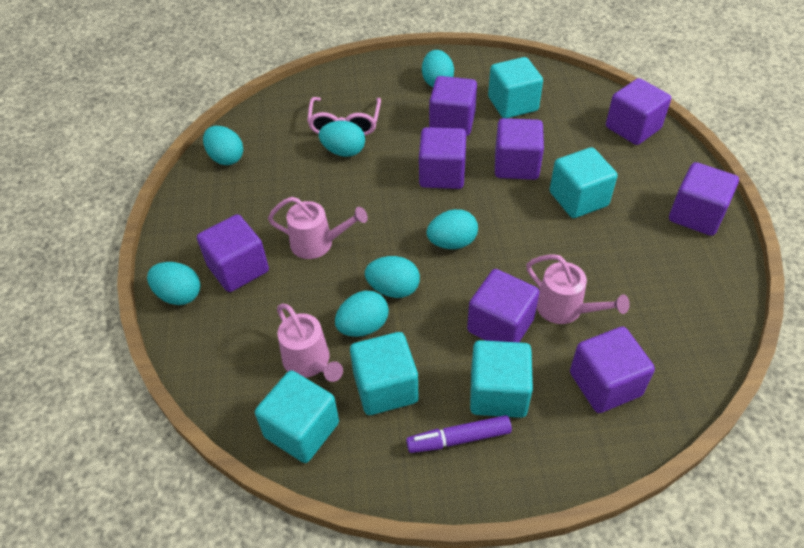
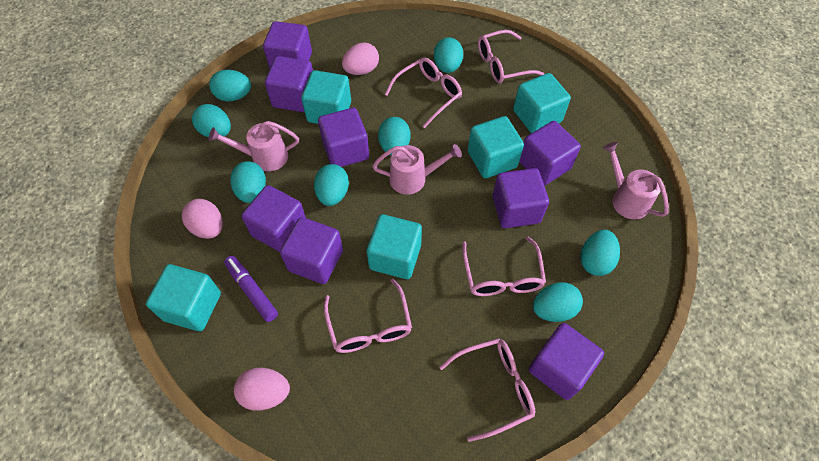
pink egg: none = 0 -> [182,199,223,239] [234,368,290,411] [342,42,379,75] = 3
pink glasses: [307,97,381,135] = 1 -> [323,279,412,353] [385,57,462,128] [439,338,535,442] [462,236,546,296] [478,30,544,83] = 5
turquoise egg: [147,262,200,305] [203,126,243,165] [319,121,365,157] [335,291,389,337] [365,256,420,298] [422,50,454,87] [426,209,478,249] = 7 -> [192,104,231,137] [209,70,251,102] [230,161,266,203] [314,164,349,206] [378,117,411,155] [434,37,463,73] [533,282,583,322] [580,230,620,276] = 8

